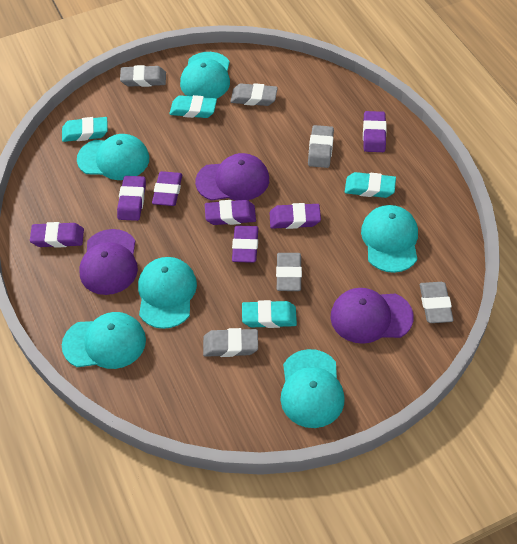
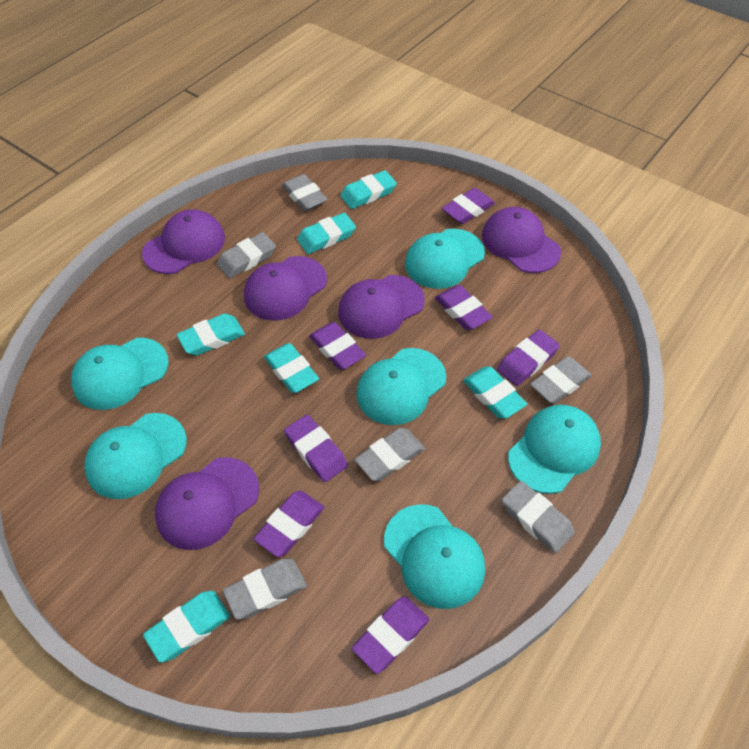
purple cap: [79,229,138,295] [195,153,269,201] [330,288,414,344] = 3 -> [142,209,225,274] [155,457,259,550] [244,256,327,321] [338,275,425,339] [482,207,561,273] = 5
turquoise eraser: [62,117,108,142] [169,95,217,118] [242,300,297,328] [345,172,396,198] = 4 -> [143,591,230,662] [176,314,245,356] [264,343,319,393] [297,213,356,254] [340,170,397,209] [463,367,527,419] = 6

